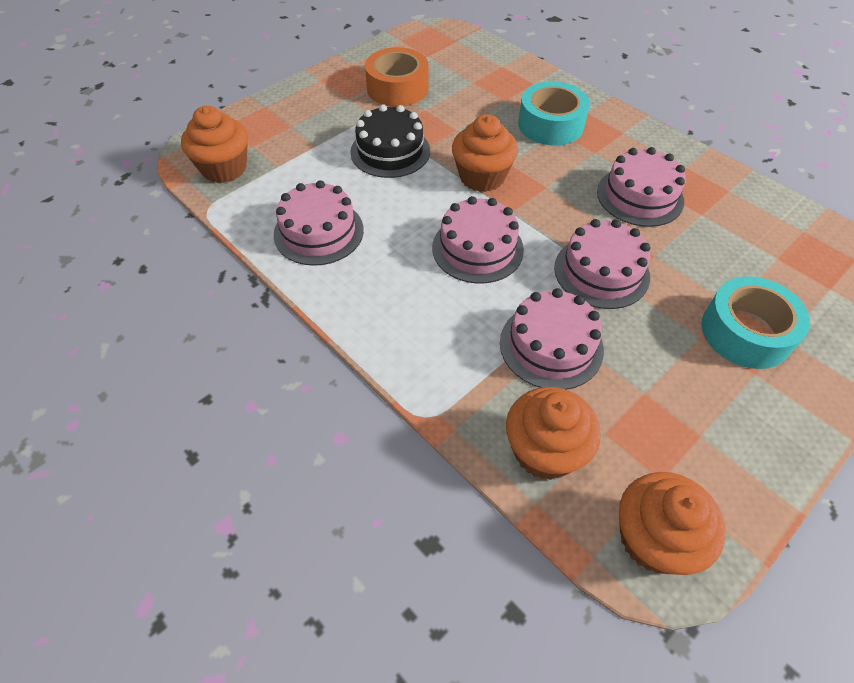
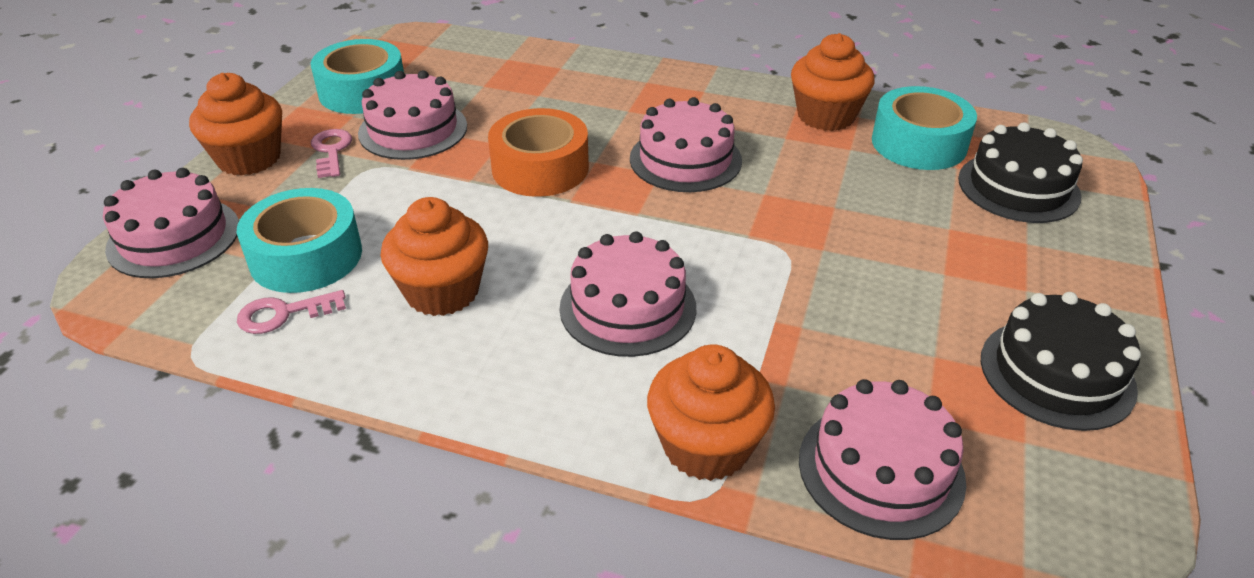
black cake: [350,104,430,178] = 1 -> [958,122,1083,223] [981,292,1141,431] = 2
pink key: none = 0 -> [237,290,346,334] [311,129,352,178] = 2
turquoise tape: [518,81,590,146] [701,276,810,369] = 2 -> [237,188,362,293] [311,39,404,114] [872,86,977,170] = 3

